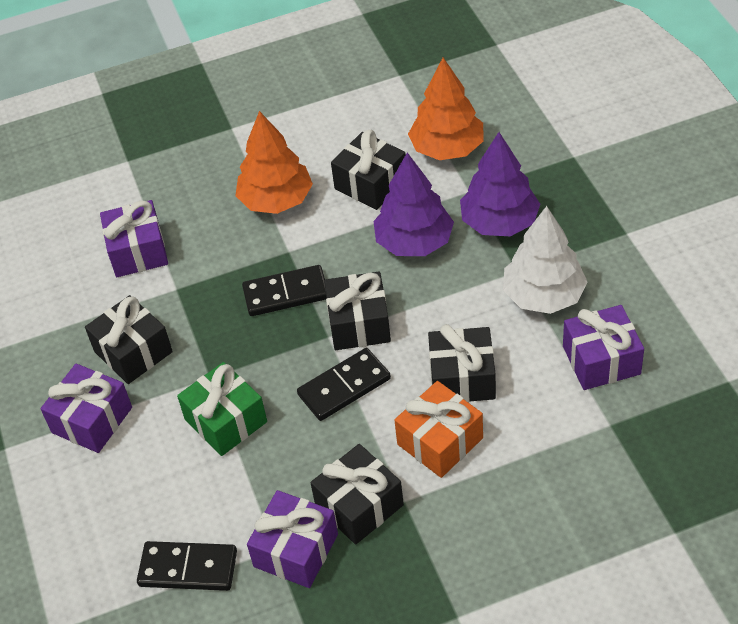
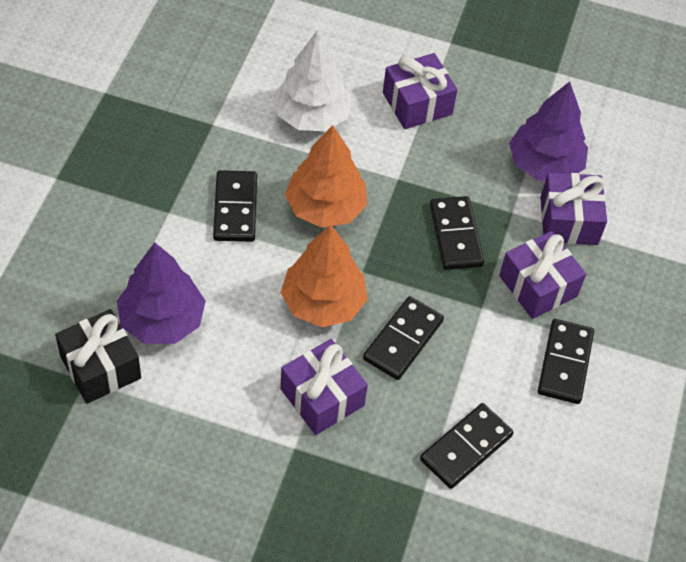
black domino: [137,541,237,591] [242,265,327,316] [297,348,391,421] = 3 -> [213,170,257,242] [363,296,444,380] [420,403,514,489] [430,196,484,270] [538,319,594,404] = 5
black gift: [85,295,173,384] [311,444,404,545] [324,272,391,350] [331,130,406,210] [428,324,496,402] = 5 -> [55,309,141,404] = 1
green gift: [177,362,267,456] = 1 -> none = 0
orange gift: [394,381,483,478] = 1 -> none = 0

